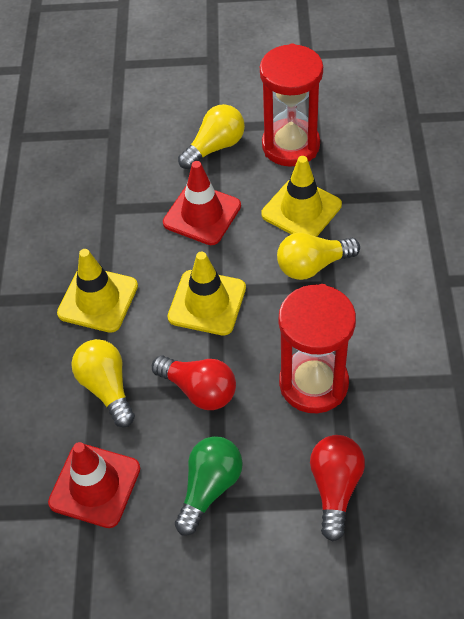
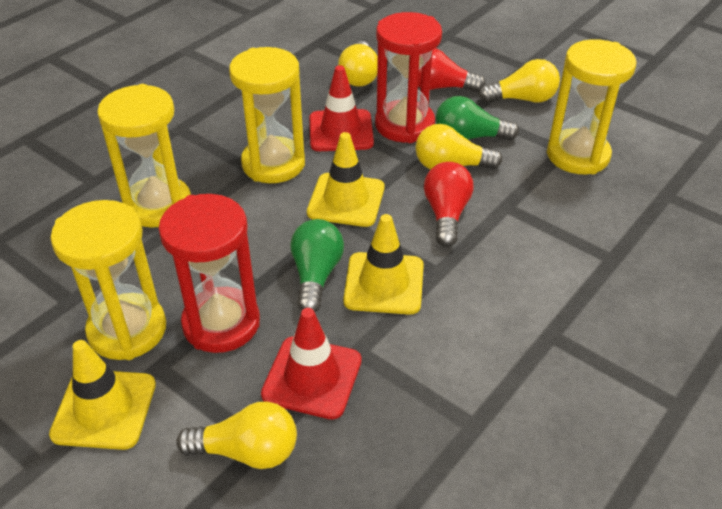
green light bulb: [175,436,243,536] = 1 -> [290,219,344,312] [435,96,519,141] = 2
yellow hourglass: none = 0 -> [50,200,166,360] [97,84,191,228] [229,47,305,183] [547,39,636,174] = 4
yellow light bulb: [72,339,135,427] [178,104,245,169] [277,232,360,280] = 3 -> [176,401,297,469] [338,41,378,87] [415,124,502,170] [478,59,560,103] = 4

